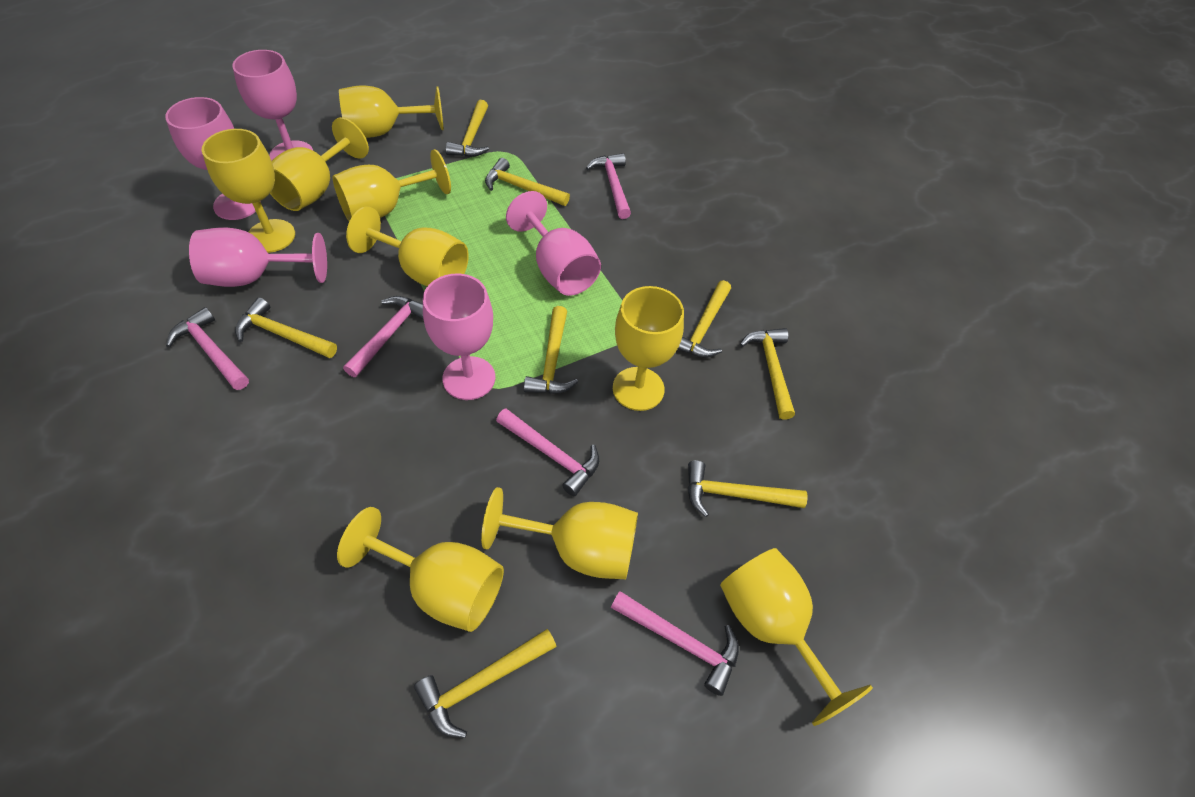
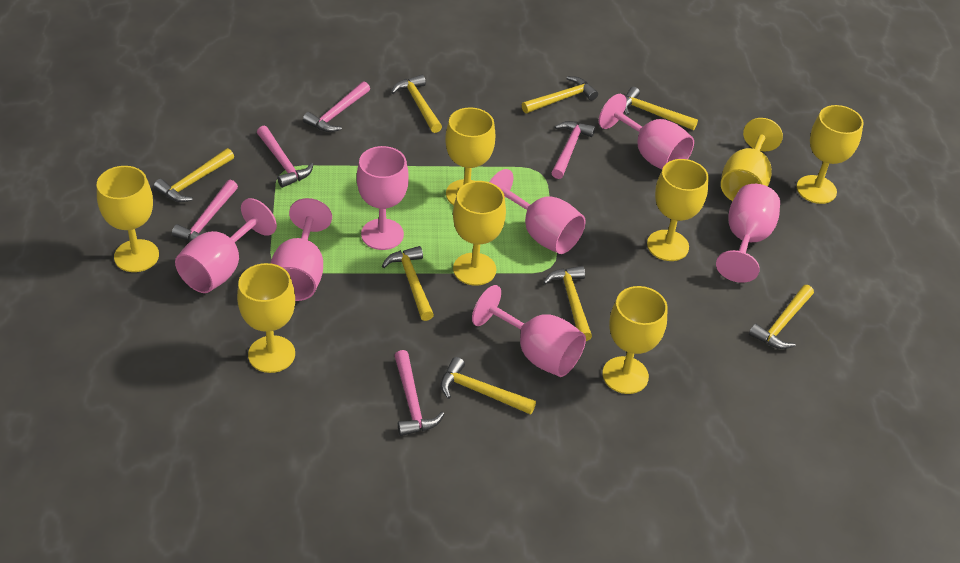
pink goblet: [165,97,261,220] [189,227,327,287] [232,50,313,161] [423,274,495,400] [506,191,601,296] = 5 -> [175,198,277,293] [270,198,332,301] [357,146,409,250] [472,285,586,377] [489,169,586,254] [599,94,694,169] [716,184,780,283] = 7
yellow goblet: [202,129,295,253] [270,117,369,211] [332,149,451,221] [337,507,504,632] [339,85,443,138] [346,206,469,286] [481,487,638,579] [613,286,684,411] [720,548,873,726] = 9 -> [97,166,159,272] [237,263,295,373] [445,107,495,205] [453,181,506,286] [602,286,668,394] [647,159,709,261] [721,118,783,201] [797,105,864,204] = 8

